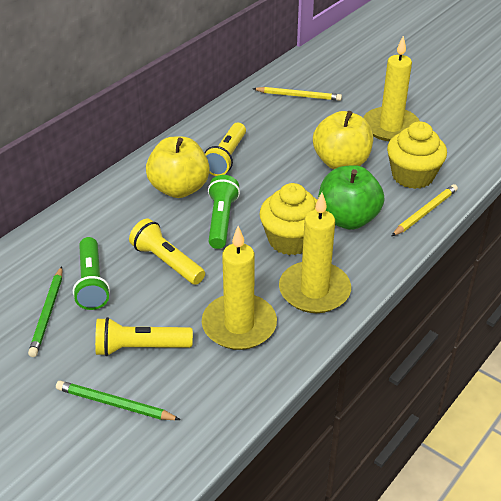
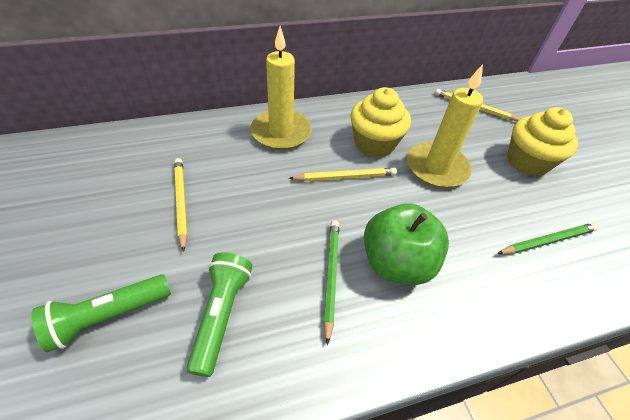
yellow apple: [146,137,210,198] [313,111,373,169] = 2 -> none = 0
yellow candle: [202,226,277,350] [279,192,351,313] [363,36,420,142] = 3 -> [251,26,312,150] [407,64,483,188] = 2
yellow flashlight: [95,317,193,356] [129,218,205,285] [205,123,246,176] = 3 -> none = 0
yellow pencil: [253,87,342,101] [392,184,458,236] = 2 -> [174,158,188,252] [289,168,397,181] [435,89,520,121] = 3

